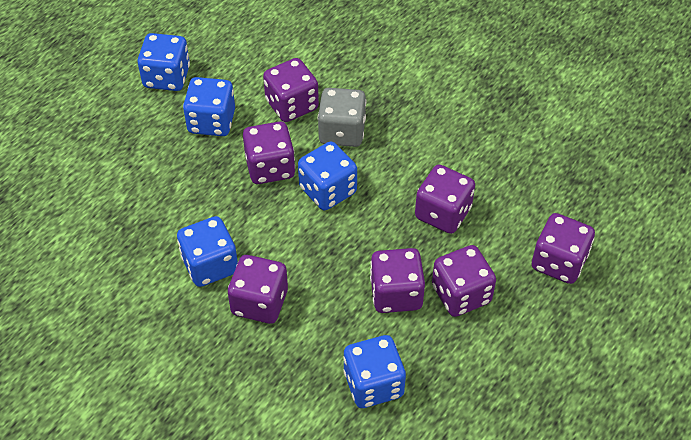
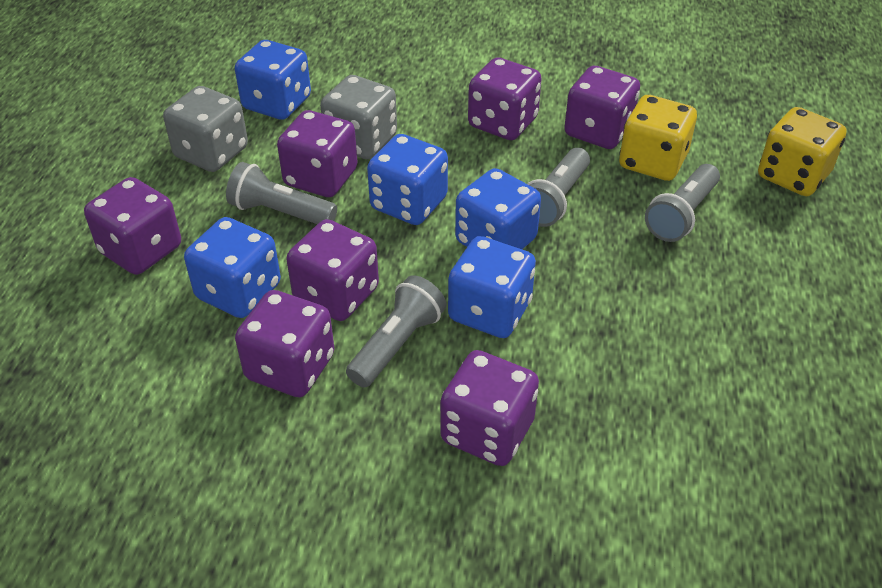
grey dice: [318,88,366,147] = 1 -> [163,86,248,172] [320,75,397,159] = 2
grey flashlight: none = 0 -> [226,162,337,224] [346,275,446,387] [527,148,590,227] [645,164,720,242] = 4
yellow dice: none = 0 -> [619,95,697,181] [758,107,847,196] = 2

